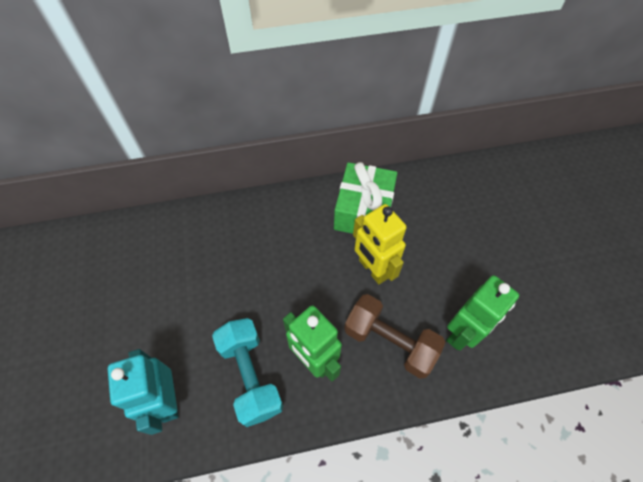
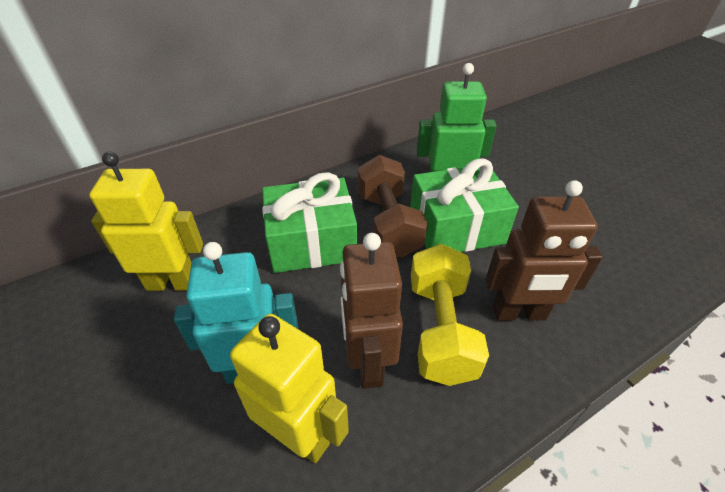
brown robot: none = 0 -> [340,233,403,389] [485,180,603,321] = 2
green gift: [334,162,397,234] = 1 -> [262,172,357,273] [410,158,519,252] = 2
green robot: [283,305,342,382] [446,275,519,351] = 2 -> [417,63,497,172] = 1
turquoise dumbbell: [212,318,283,427] = 1 -> none = 0
yellow dumbbell: none = 0 -> [411,244,489,386] = 1
yellow robot: [353,204,407,284] = 1 -> [89,152,203,291] [230,314,349,463] = 2

